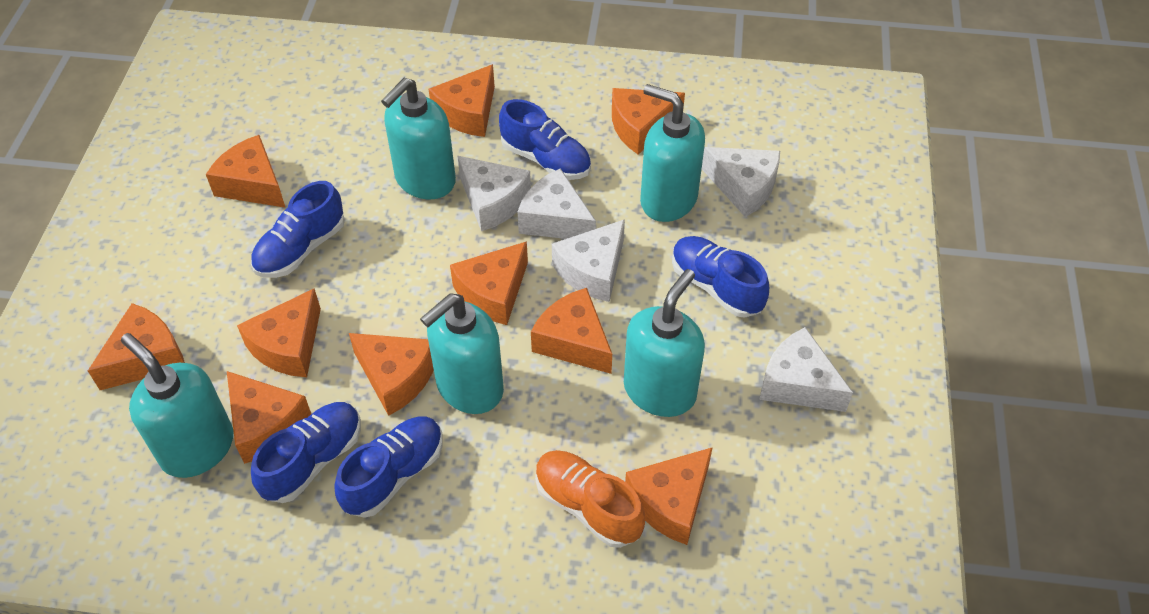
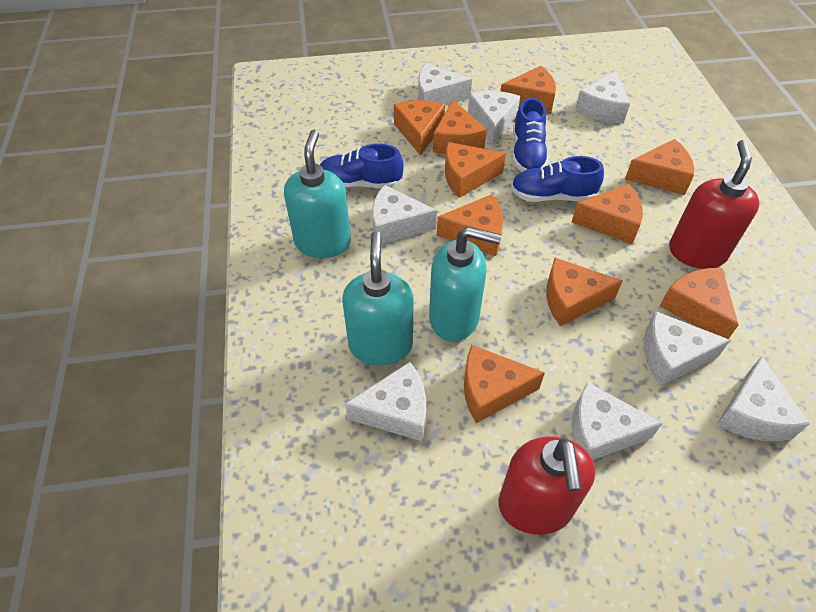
blue shoe: [251,181,345,278] [251,402,361,503] [334,417,443,518] [499,99,591,180] [672,236,769,318] = 5 -> [320,144,404,189] [511,156,604,202] [512,98,549,172] = 3
orange shoe: [535,450,645,548] = 1 -> none = 0
red soap dispenser: none = 0 -> [499,436,595,535] [669,140,759,269] = 2
turquoise soap dispenser: [121,333,233,478] [381,78,456,199] [420,293,504,414] [624,269,705,417] [640,84,705,222] = 5 -> [284,130,351,258] [342,231,413,366] [429,226,501,342] = 3
white cheese: [457,156,531,231] [517,168,596,239] [552,219,625,302] [702,147,780,217] [759,327,853,412] = 5 -> [345,362,426,441] [372,185,437,244] [418,63,472,106] [468,91,520,145] [572,382,663,460] [575,71,630,123] [644,311,731,386] [717,356,810,441] = 8

